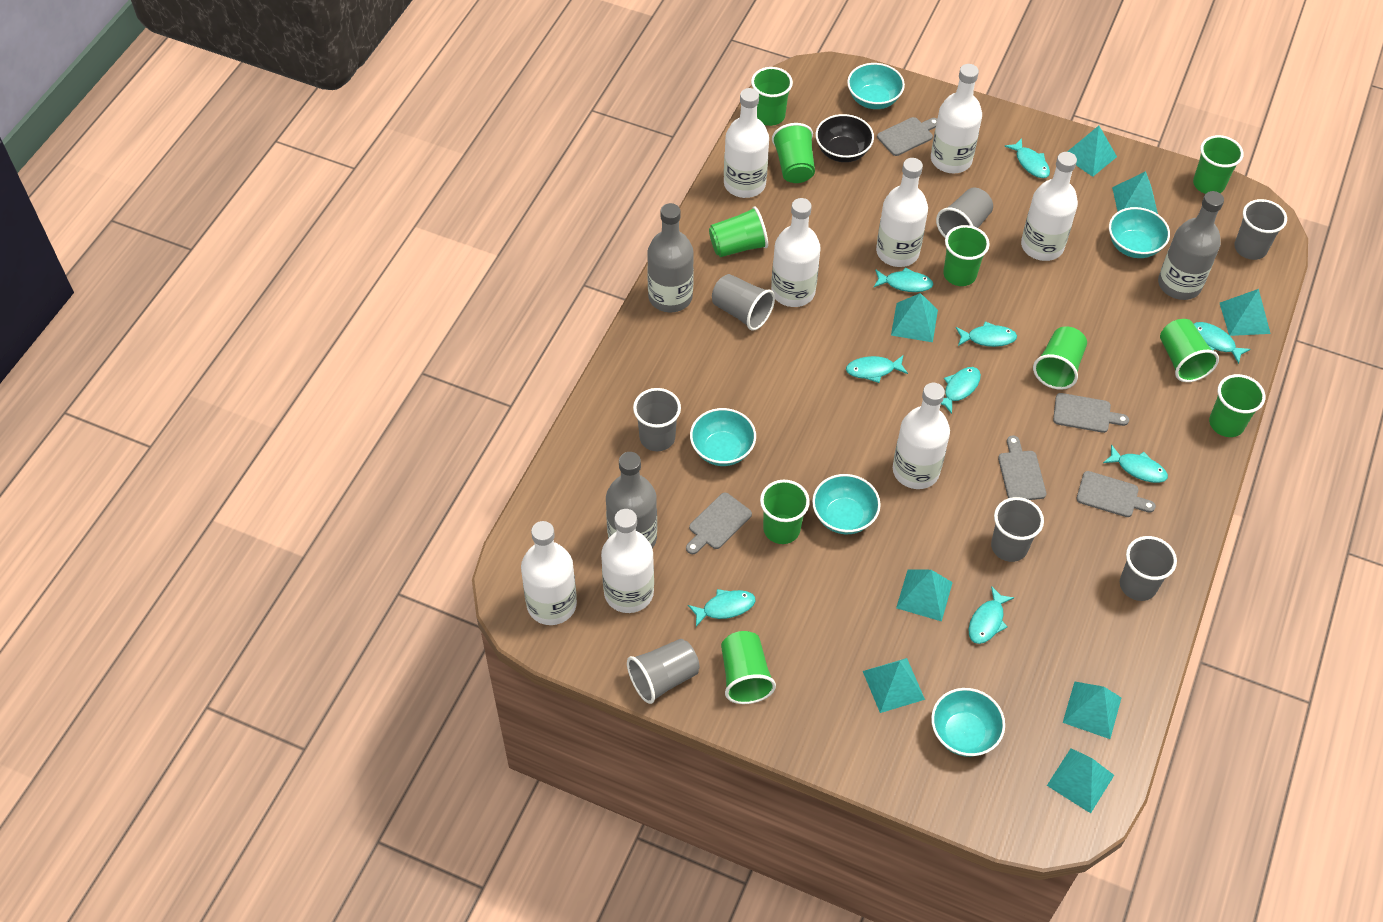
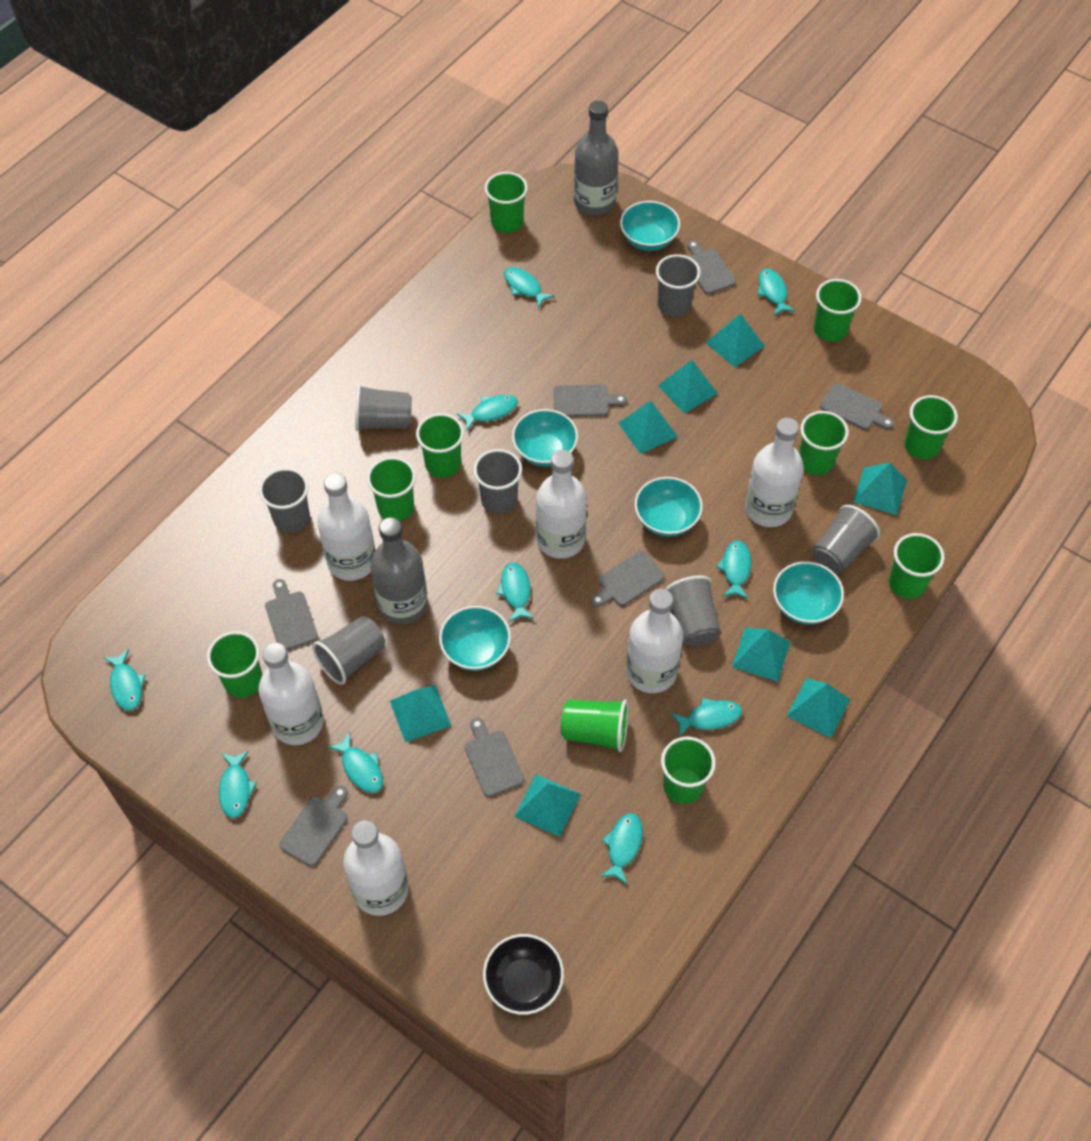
grey bottle: [606,452,657,548] [647,203,694,313] [1158,191,1224,300] = 3 -> [370,517,428,624] [574,101,619,215] = 2
grey cutting board: [686,493,752,554] [877,117,937,156] [998,435,1046,500] [1053,393,1129,433] [1077,471,1156,517] = 5 -> [265,579,318,650] [279,785,348,866] [465,717,524,797] [553,385,627,417] [591,551,665,607] [687,240,736,294] [820,383,894,430] = 7
turquoise fish: [688,589,755,627] [846,355,908,383] [874,267,933,292] [941,367,981,414] [956,321,1017,347] [969,586,1014,644] [1004,138,1050,178] [1103,445,1168,483] [1194,322,1251,364] = 9 -> [104,649,146,711] [219,751,257,818] [328,733,383,793] [457,395,518,431] [496,562,534,622] [504,267,554,308] [600,813,643,884] [672,698,742,737] [717,540,751,599] [757,269,795,315] = 10
white bottle: [521,521,577,625] [601,509,654,613] [724,88,769,198] [771,198,821,307] [876,158,928,267] [893,383,950,489] [931,64,982,173] [1021,152,1078,261] = 8 -> [258,642,324,745] [317,472,375,581] [343,820,409,916] [536,450,587,559] [626,589,683,693] [745,418,804,527] = 6

